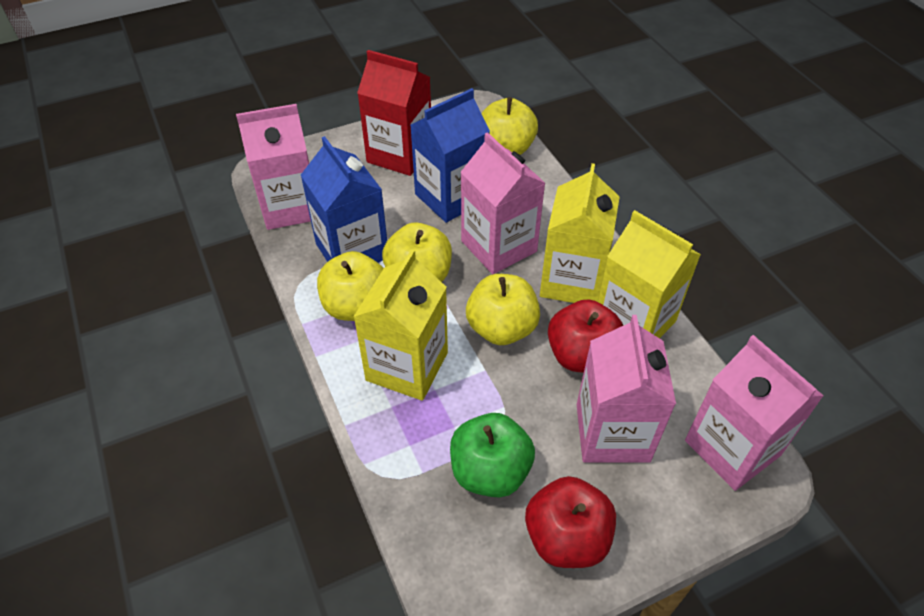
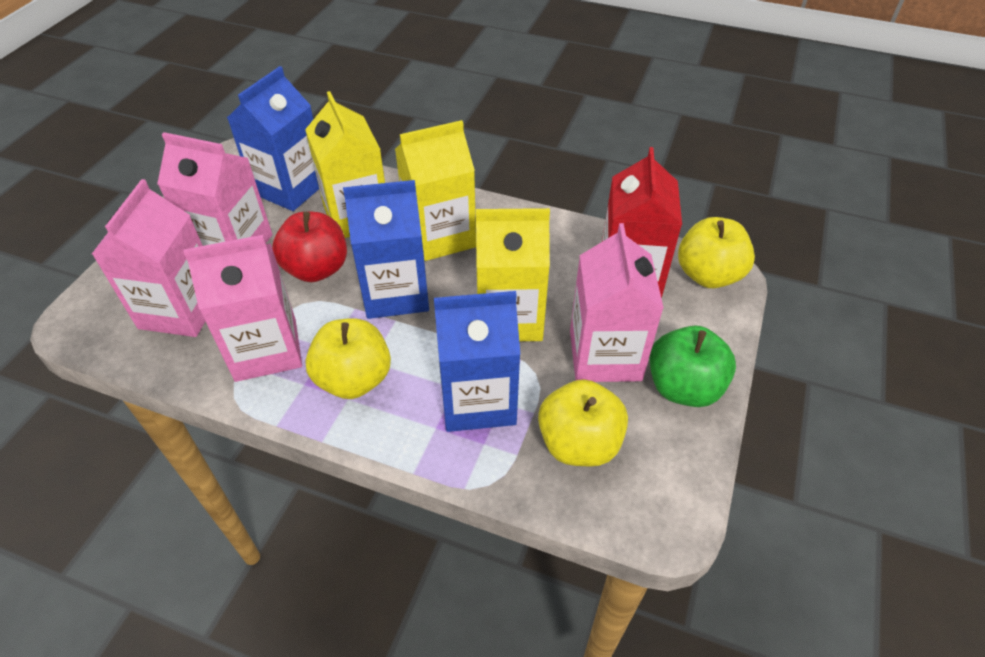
blue carton: [301,136,387,263] [411,88,490,223] = 2 -> [227,66,319,211] [343,180,429,319] [434,291,520,432] = 3
red apple: [525,476,616,568] [548,299,623,373] = 2 -> [272,212,347,282] = 1
yellow apple: [317,251,384,321] [382,223,452,282] [466,274,540,345] [482,97,538,155] = 4 -> [305,318,391,399] [538,379,628,466] [678,217,755,288] = 3

